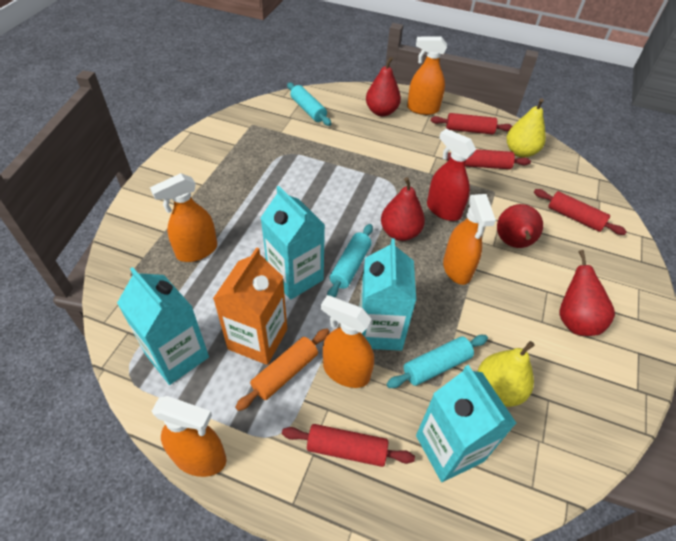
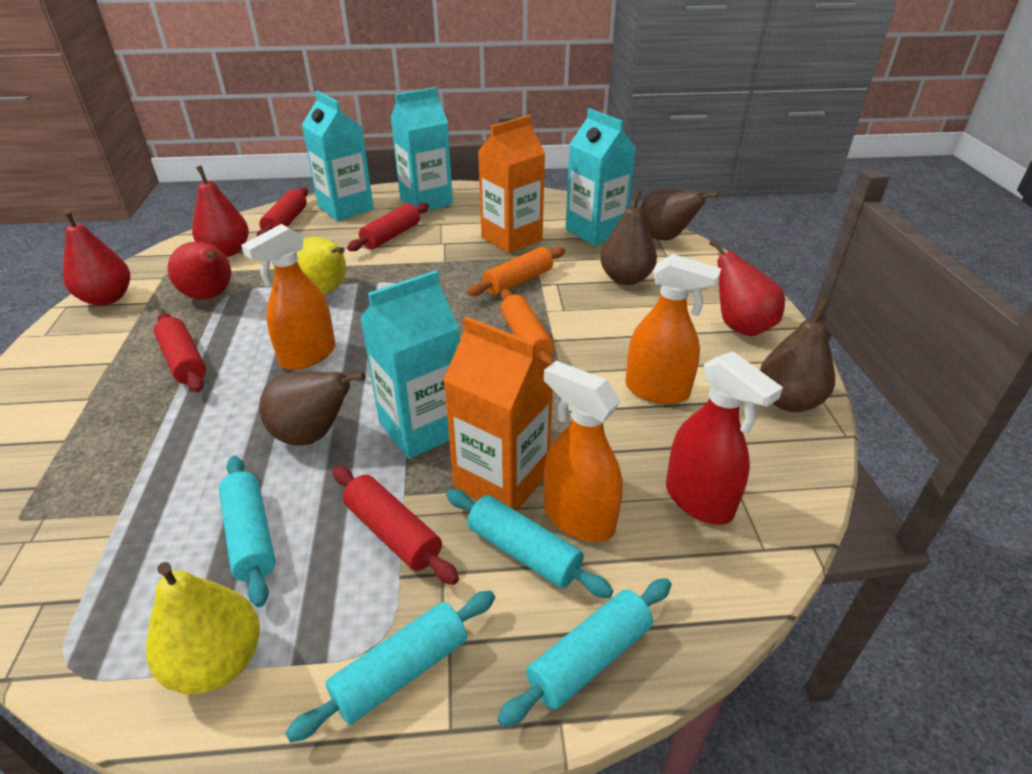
brown pear: none = 0 -> [259,371,365,445] [600,189,657,285] [640,189,718,240] [760,299,835,412] = 4
orange carton: [213,247,287,365] = 1 -> [443,317,553,511] [478,115,545,253] = 2
orange rolling pin: [235,328,330,411] = 1 -> [467,247,565,296] [501,289,555,364] = 2
orange spray bottle: [150,173,217,262] [152,396,226,477] [321,295,374,388] [407,37,447,115] [443,194,496,285] = 5 -> [241,224,336,370] [544,361,623,542] [625,254,721,404] = 3
turquoise rolling pin: [287,82,331,126] [327,224,373,297] [387,335,488,388] = 3 -> [219,456,276,607] [285,590,495,743] [446,489,613,598] [497,578,672,727] = 4

